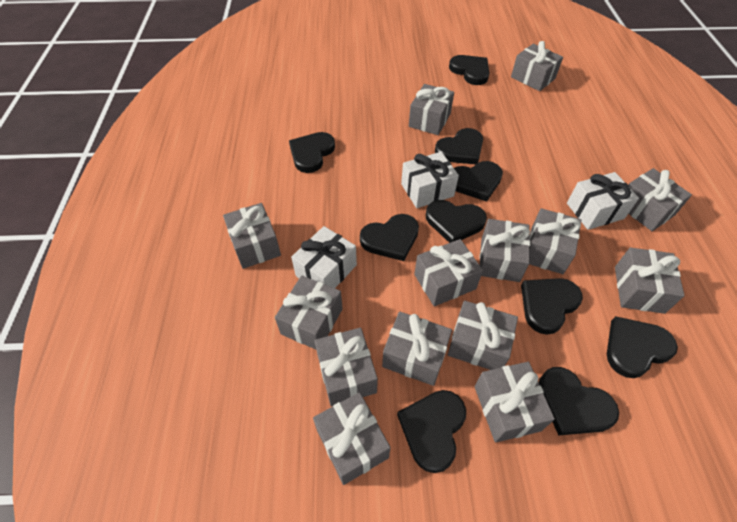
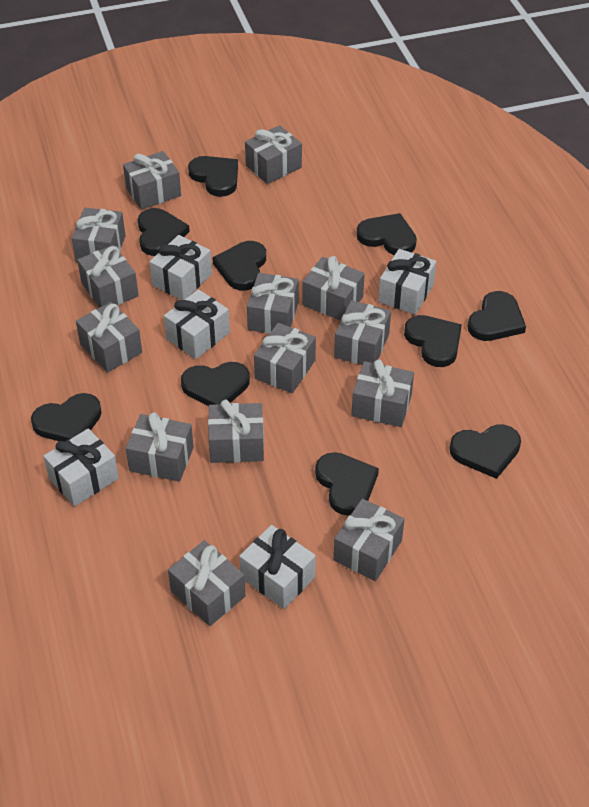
white gift: [291,226,357,288] [401,152,459,208] [567,172,639,230] = 3 -> [43,428,119,506] [149,235,212,300] [164,289,230,359] [239,525,316,609] [378,249,436,315] = 5

